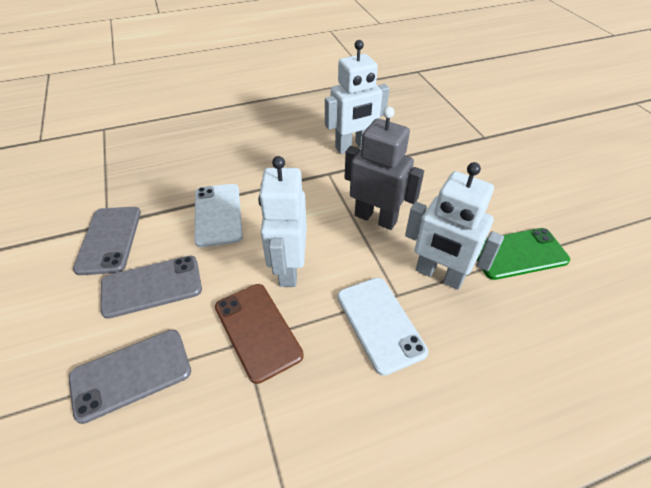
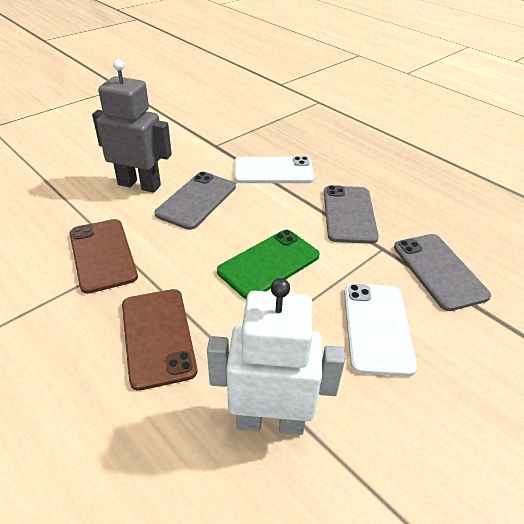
brown phone: [215,284,304,384] = 1 -> [70,219,138,294] [122,289,197,391] = 2
white robot: [258,156,307,287] [325,40,389,154] [405,162,504,290] = 3 -> [207,278,345,435] = 1

